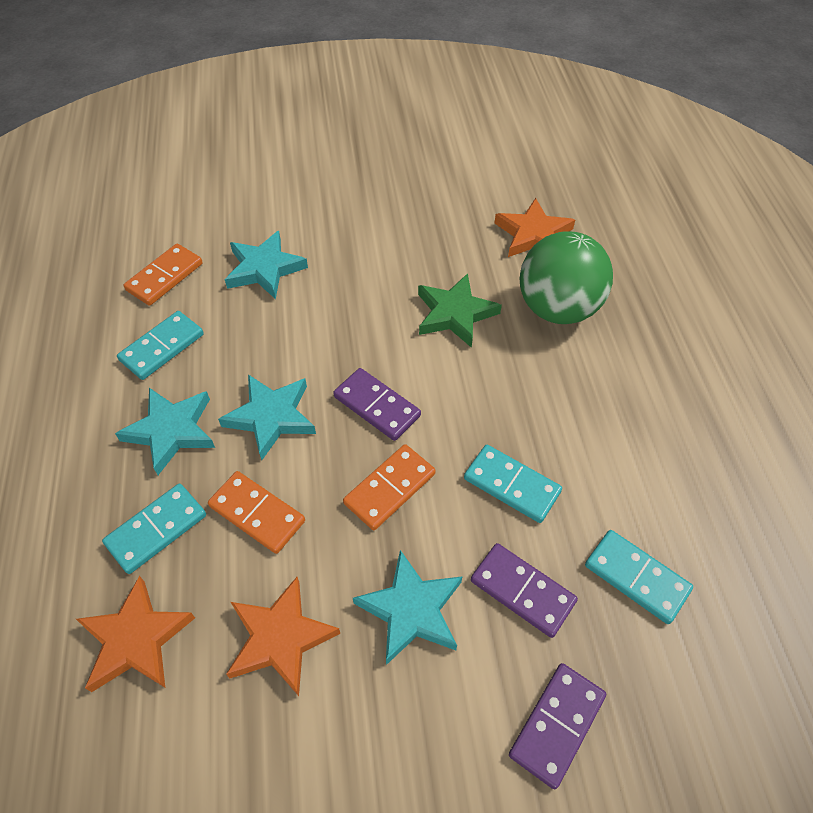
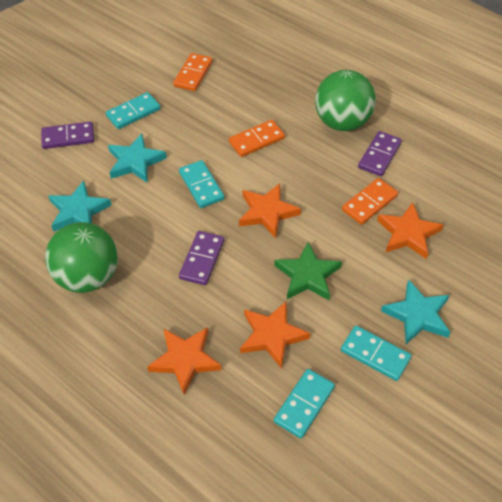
green ball: [520,231,613,324] = 1 -> [45,222,118,293] [315,70,376,131] = 2
orange star: [76,576,195,692] [226,577,340,696] [494,198,575,257] = 3 -> [147,327,222,395] [239,183,301,238] [240,302,310,369] [377,202,443,259] = 4
turquoise star: [115,388,215,475] [218,374,316,460] [225,231,308,299] [353,550,462,665] = 4 -> [48,180,112,231] [108,134,167,183] [381,279,451,344] = 3

